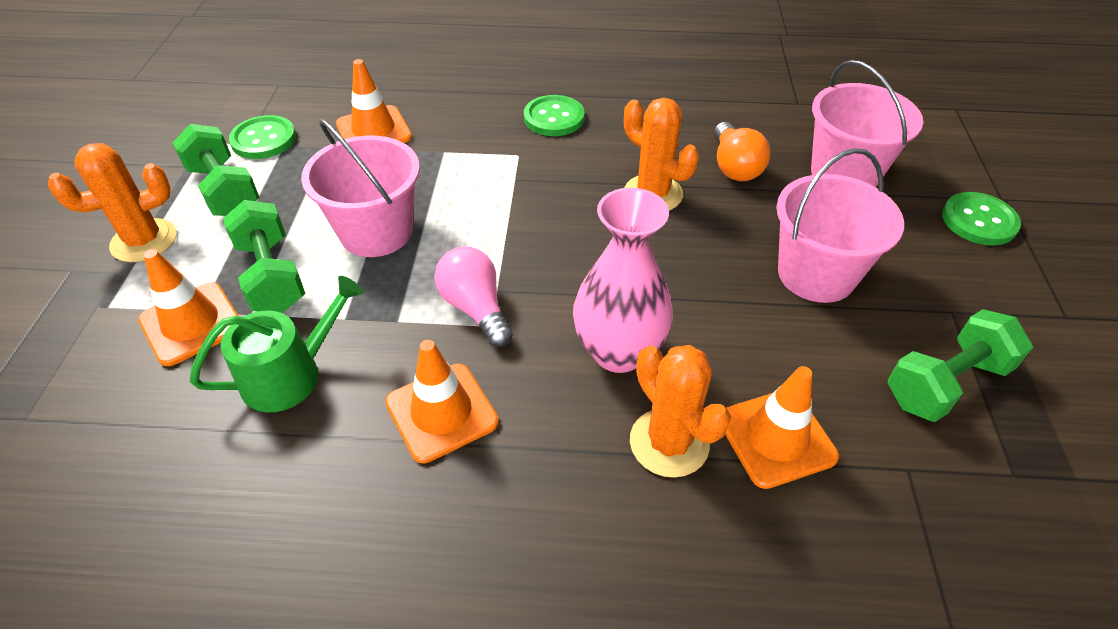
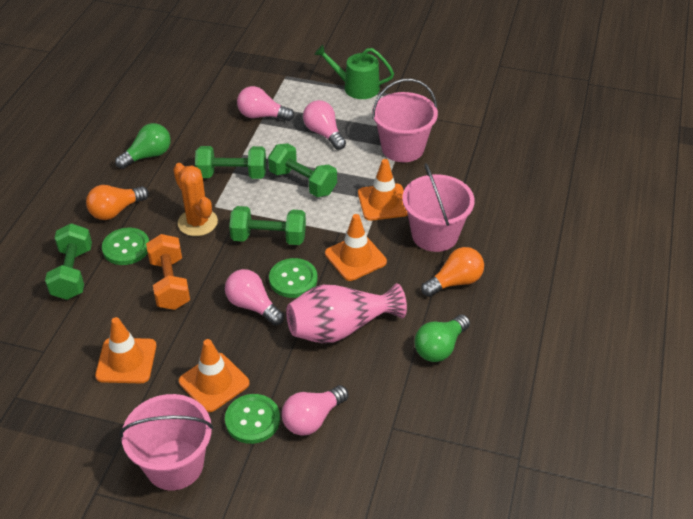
green dumbbell: [172,124,259,216] [223,200,305,313] [888,309,1033,422] = 3 -> [45,223,92,300] [195,146,266,179] [229,206,306,245] [268,143,337,197] = 4
green light bulb: none = 0 -> [115,123,171,169] [415,315,470,362] = 2
orange cactus: [48,143,176,262] [624,98,699,211] [630,345,731,478] = 3 -> [173,163,218,236] = 1
orange dumbbell: none = 0 -> [146,234,190,310] = 1
orange light bulb: [714,122,770,181] = 1 -> [86,185,149,220] [421,247,484,297] = 2
pink light bulb: [434,247,513,347] = 1 -> [225,269,284,325] [237,86,294,121] [282,385,349,436] [303,100,346,150] = 4

